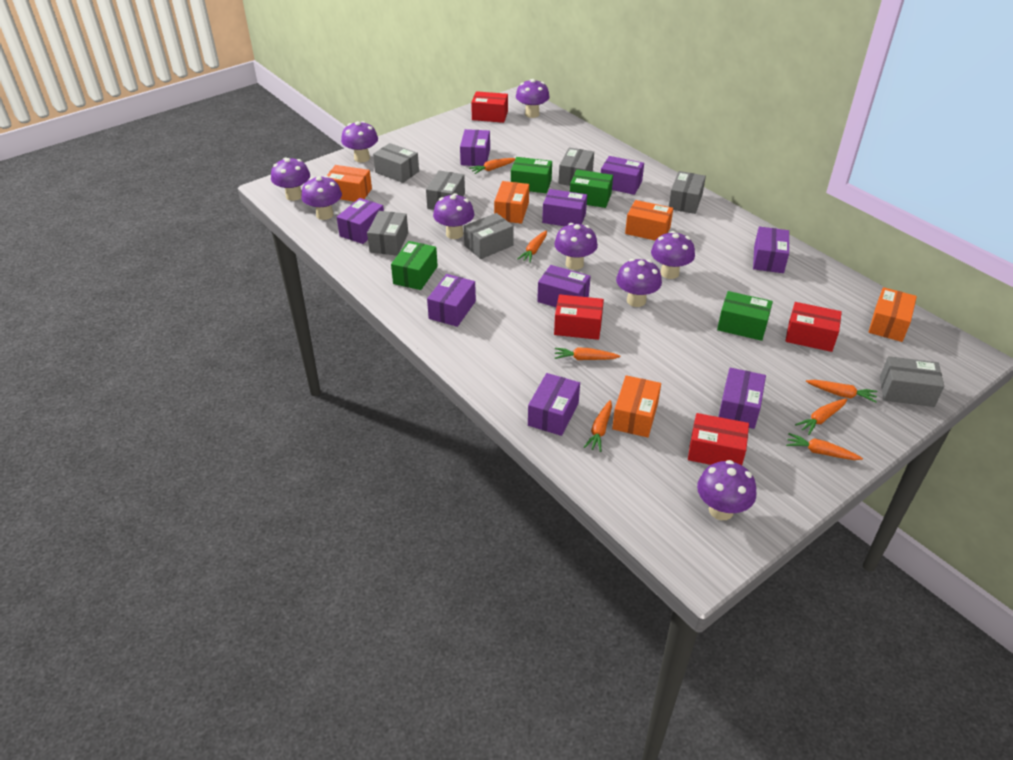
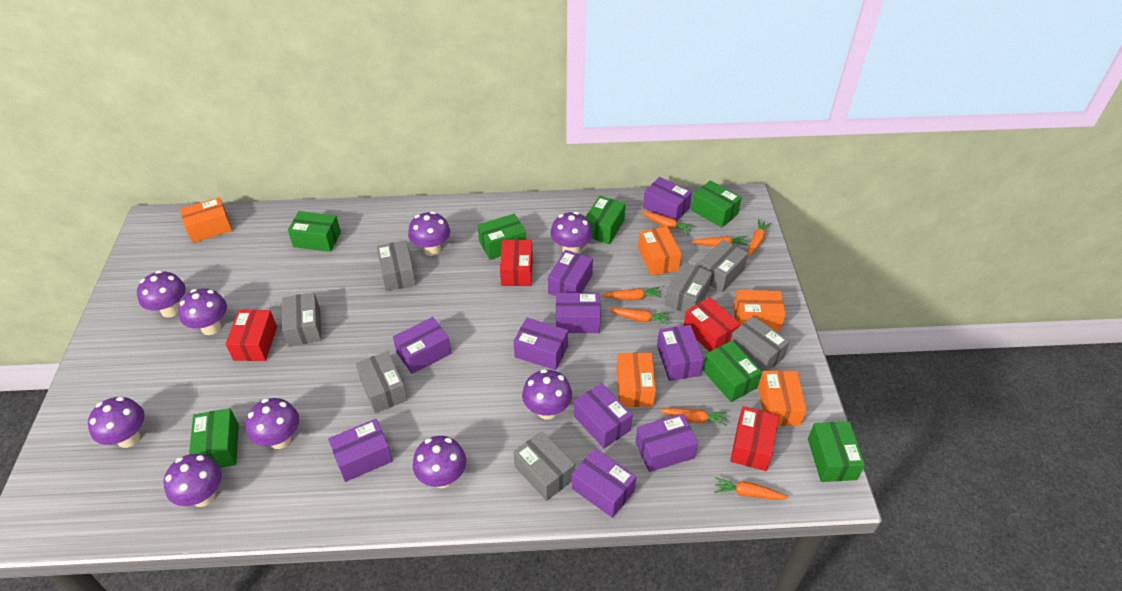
green box: [391,241,438,290] [511,157,552,193] [570,169,613,208] [717,291,773,341] = 4 -> [189,408,239,468] [288,211,341,252] [478,214,526,260] [586,196,626,244] [691,180,742,228] [703,341,762,402] [808,421,865,482] = 7
purple box: [337,198,384,244] [427,274,476,327] [460,129,490,166] [528,373,580,436] [537,265,591,307] [542,189,587,226] [601,156,644,195] [719,368,766,429] [753,227,789,273] = 9 -> [328,419,393,482] [393,317,451,374] [514,318,568,370] [548,250,593,296] [556,293,601,333] [572,448,636,518] [574,383,633,448] [635,414,698,472] [643,177,692,222] [657,325,704,381] = 10

